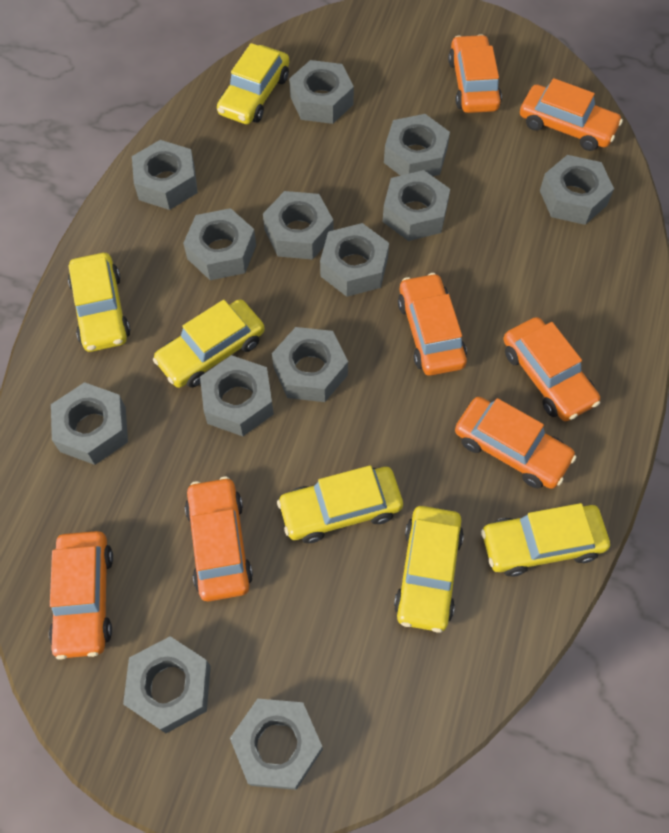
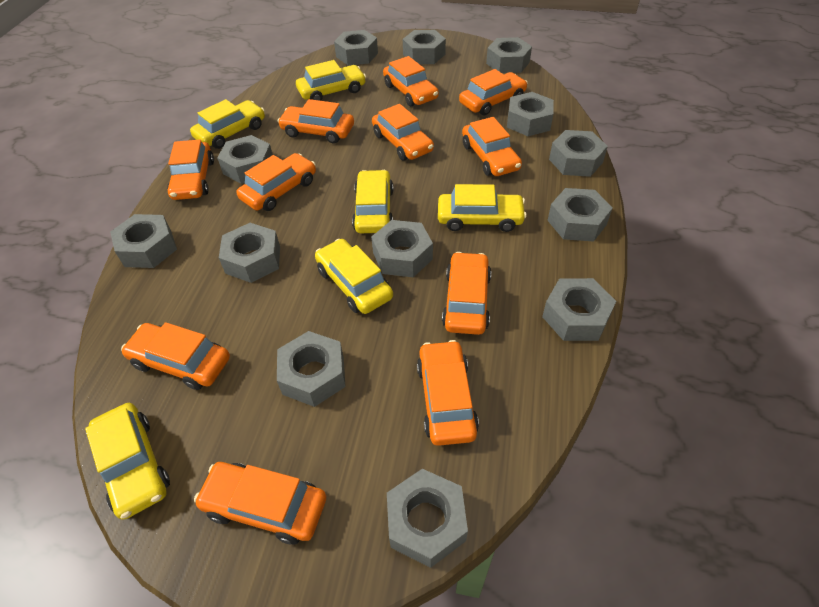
orange car: [49,531,113,660] [185,477,253,601] [398,273,467,376] [448,34,502,113] [455,397,576,489] [503,317,600,421] [520,78,623,151] = 7 -> [121,322,230,390] [167,140,214,200] [194,462,326,544] [236,153,316,211] [278,99,354,144] [372,104,434,161] [383,56,439,106] [417,340,479,446] [442,252,491,335] [459,69,528,115] [462,117,522,176] = 11

